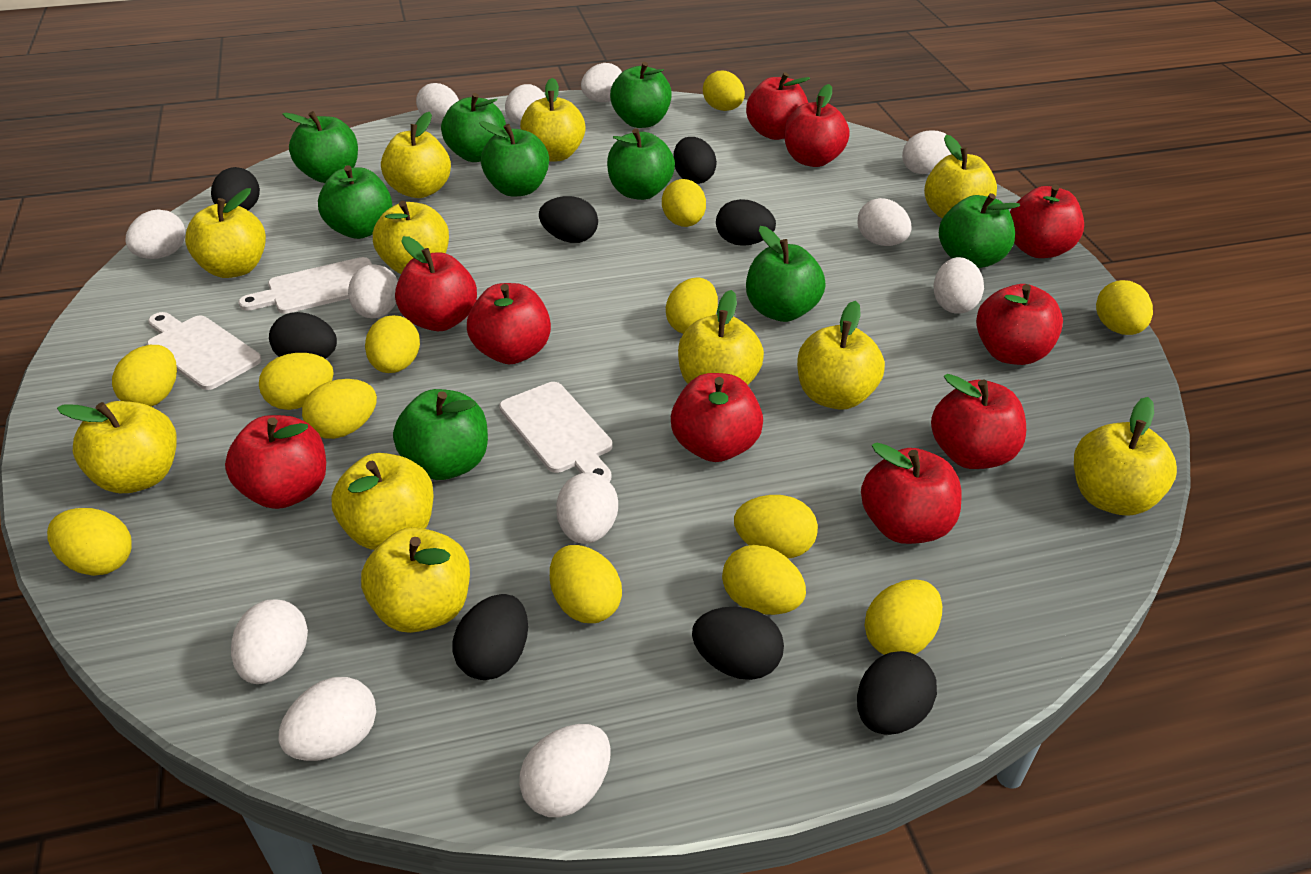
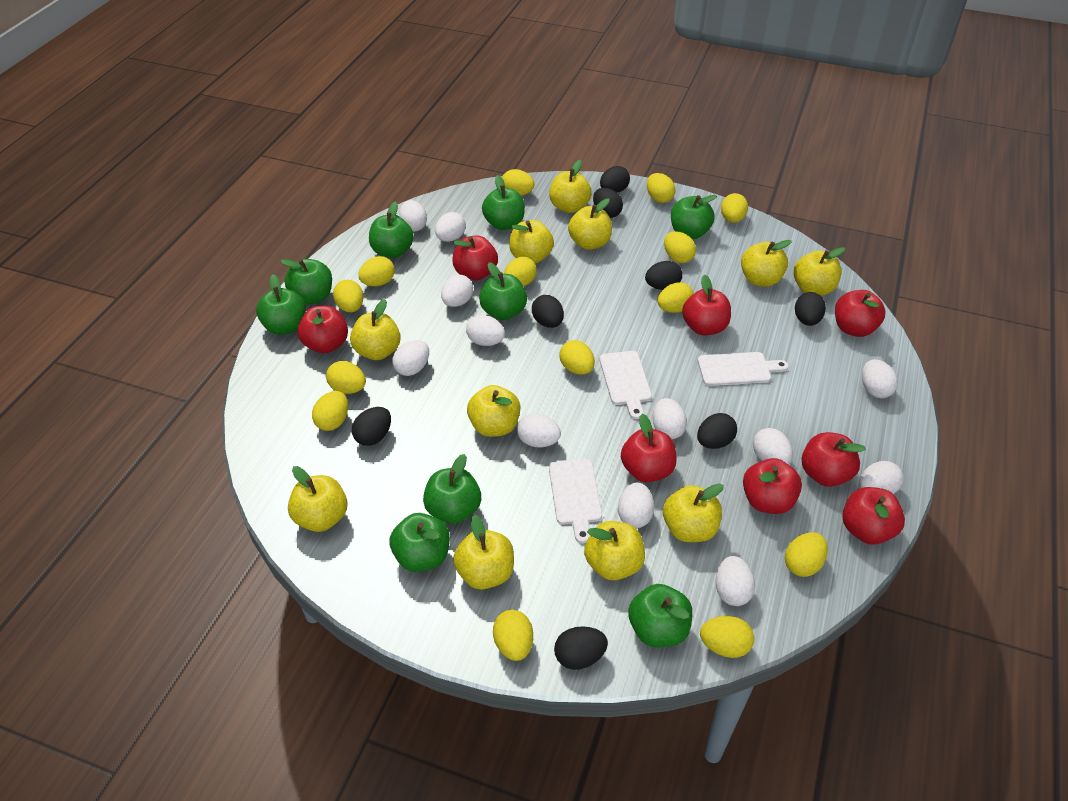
red apple: [225,415,326,509] [395,236,477,331] [467,283,551,364] [671,373,763,462] [746,72,810,140] [784,84,850,167] [861,442,962,544] [931,374,1026,469] [976,284,1063,365] [1010,185,1084,258] = 10 -> [297,306,348,354] [452,236,498,280] [621,414,677,482] [682,274,731,335] [743,458,802,514] [802,432,866,487] [835,290,886,337] [842,487,905,544] = 8
yellow egg: [47,508,132,576] [112,345,177,406] [259,353,334,410] [302,379,377,439] [365,315,420,373] [550,545,622,623] [662,179,706,227] [666,277,718,334] [703,71,745,111] [722,545,806,615] [734,495,818,558] [865,579,942,655] [1096,280,1153,335] = 13 -> [312,391,348,431] [326,361,366,394] [333,280,363,312] [358,256,395,286] [493,610,533,661] [502,169,535,196] [504,257,537,286] [559,340,595,375] [647,173,675,203] [658,282,694,313] [664,231,696,263] [700,616,754,658] [721,193,748,223] [785,532,828,577] = 14

